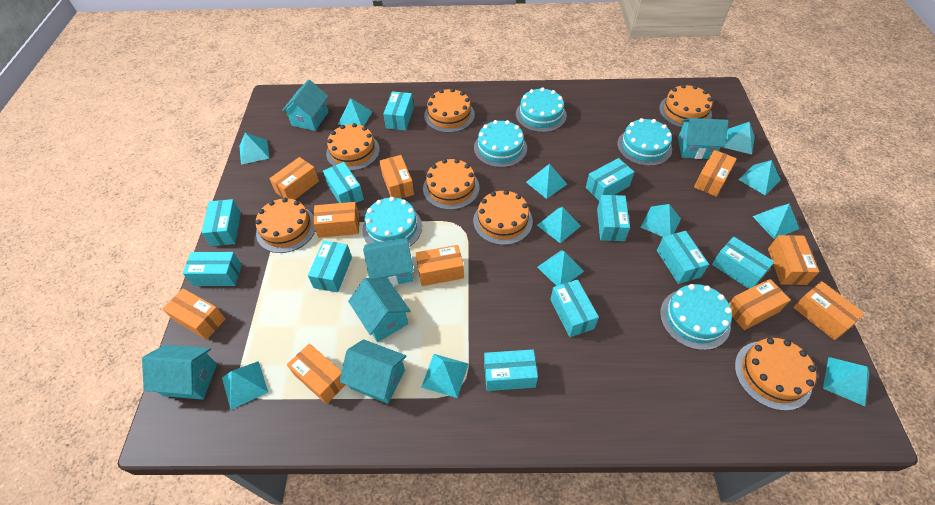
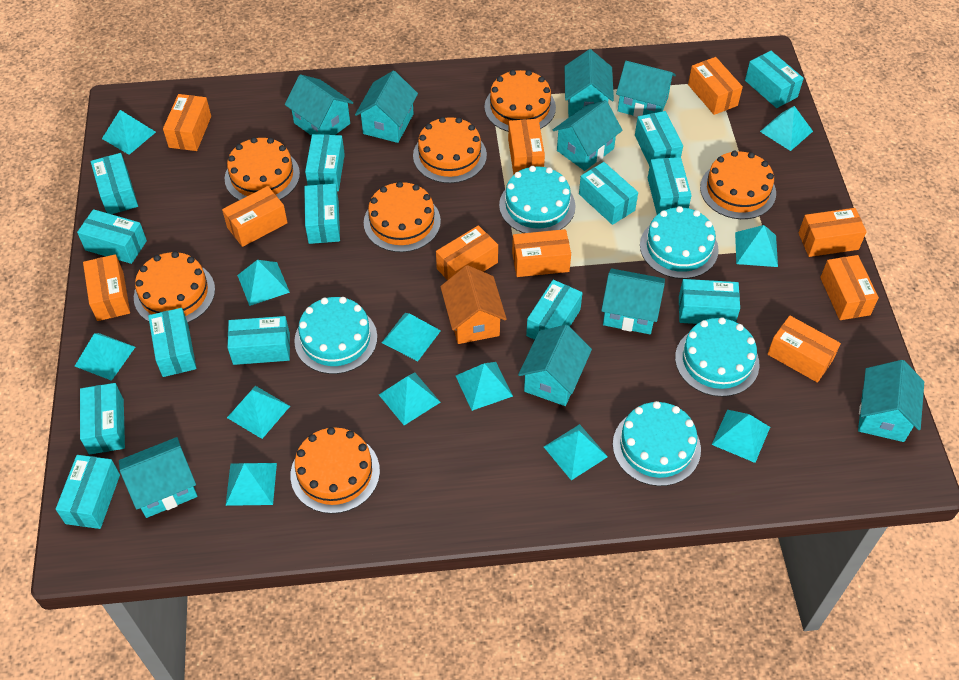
orange house: none = 0 -> [440,265,507,344] = 1
turquoise box: [183,252,242,286] [201,199,241,246] [308,241,352,292] [323,162,364,203] [383,91,414,131] [484,349,538,391] [550,279,599,337] [586,158,634,200] [597,195,630,241] [657,231,709,284] [712,237,774,289] = 11 -> [56,455,120,529] [77,209,147,264] [80,383,125,455] [91,153,138,214] [148,308,196,377] [228,316,290,365] [304,184,340,244] [305,134,345,191] [526,280,583,340] [579,162,638,225] [635,111,683,166] [648,157,692,215] [679,279,740,324] [745,51,804,108] = 14
turquoise house: [142,345,217,400] [282,79,329,131] [339,339,407,404] [348,278,411,342] [363,237,414,286] [678,118,729,159] = 6 -> [119,437,197,518] [285,74,353,136] [355,71,418,143] [518,325,592,406] [553,100,623,171] [564,49,614,117] [601,269,665,334] [616,61,676,117] [858,360,924,442] = 9

